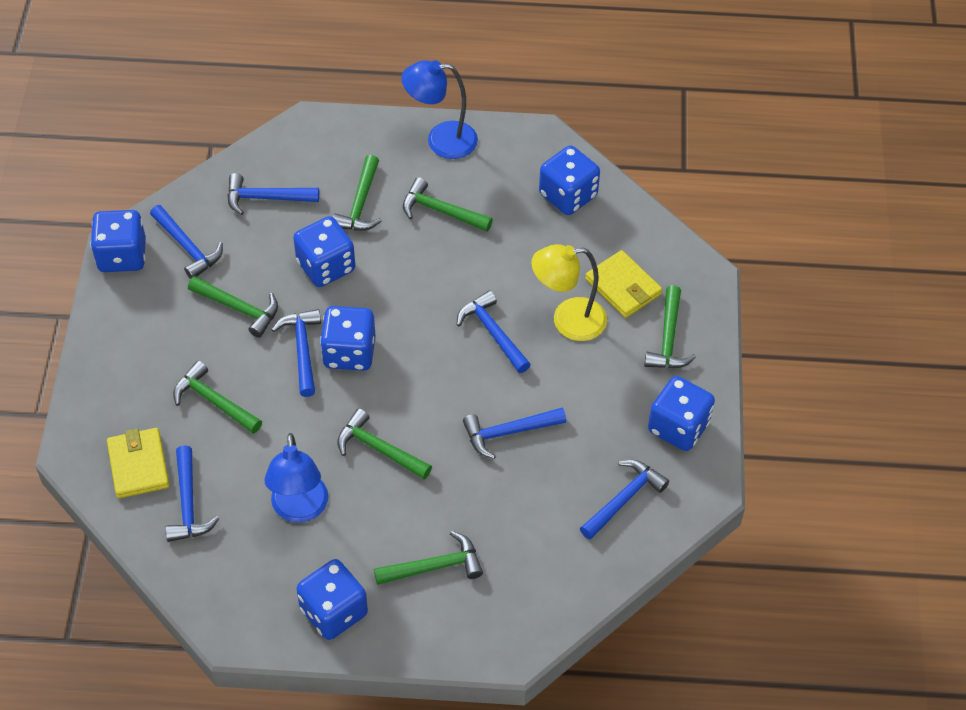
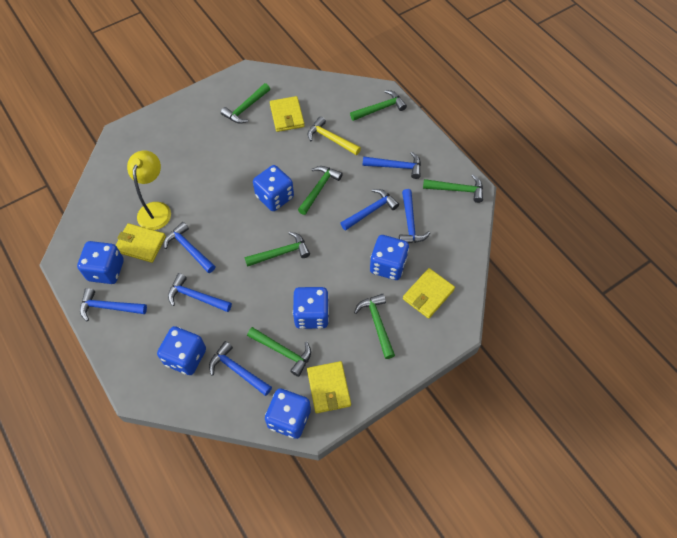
blue lamp: [264,433,328,523] [402,60,478,159] = 2 -> none = 0
yellow hammer: none = 0 -> [308,116,361,155] = 1
yellow wallet: [107,428,169,498] [585,250,662,318] = 2 -> [116,223,166,263] [270,96,305,132] [307,361,351,413] [403,268,455,319] = 4

